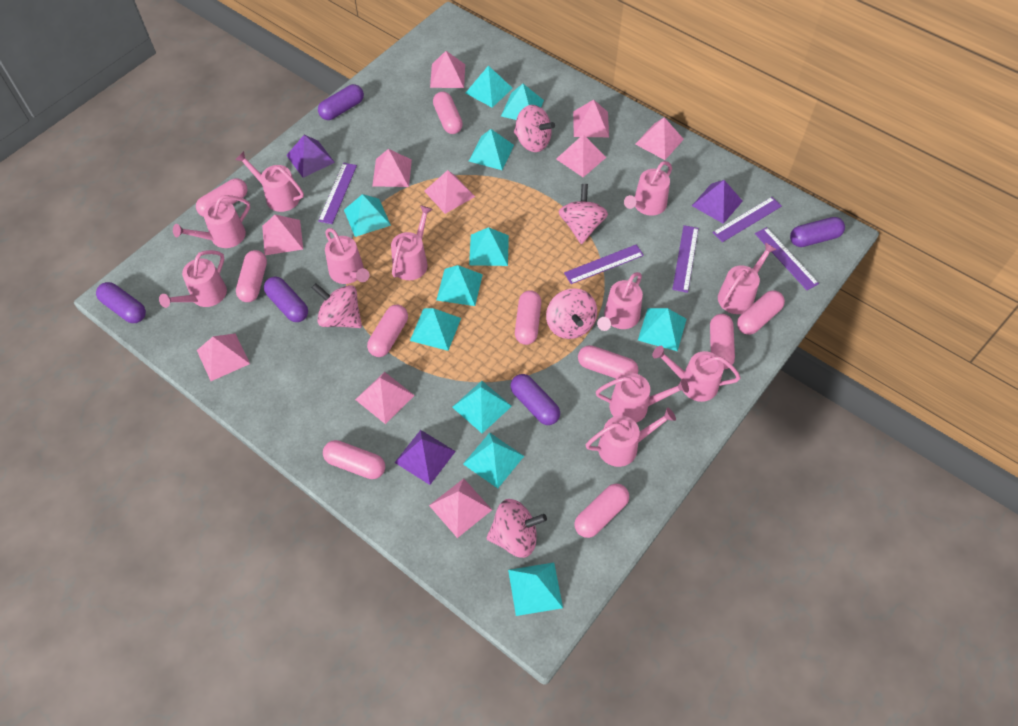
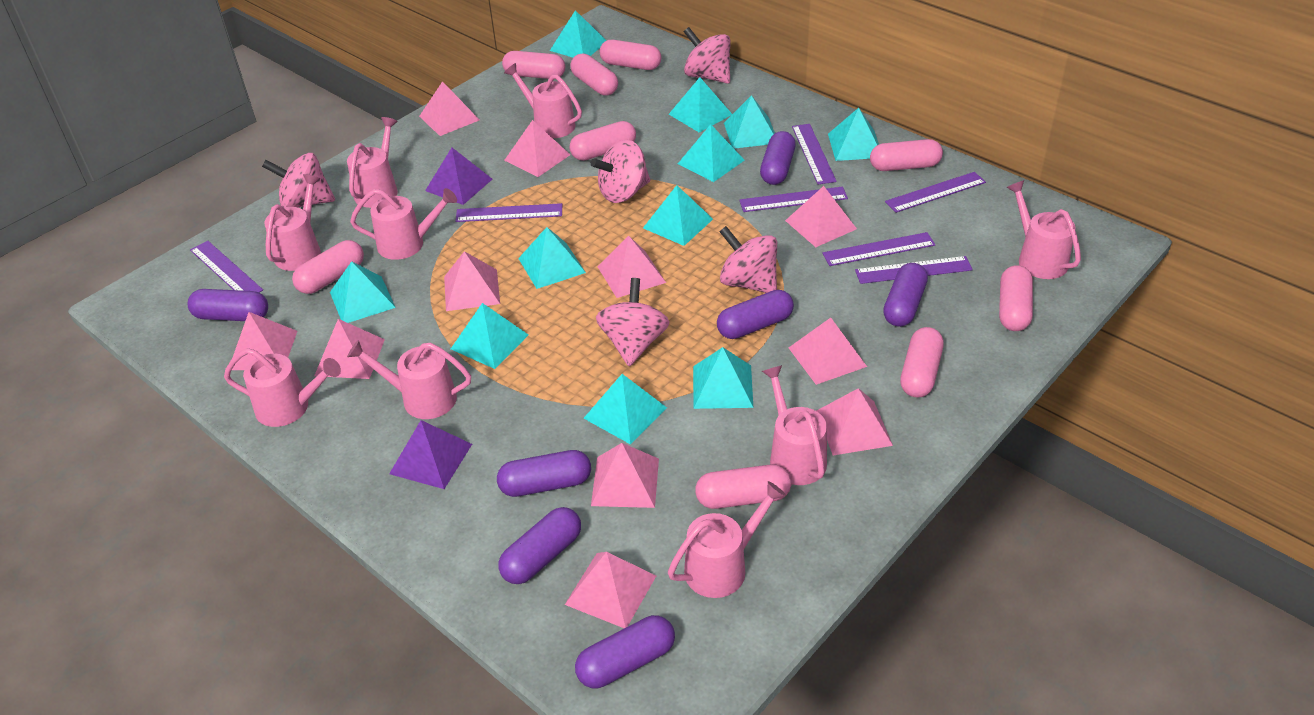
pink capsule: [196,178,248,217] [236,250,267,302] [323,440,385,479] [367,305,408,357] [433,91,463,134] [515,290,541,345] [575,484,629,538] [578,345,638,379] [710,314,735,369] [737,290,785,335] = 10 -> [292,240,364,294] [502,51,565,79] [570,53,618,96] [570,121,636,161] [600,40,661,70] [695,464,791,509] [870,139,943,171] [900,327,944,398] [999,265,1033,331] = 9
pink pyramid: [197,333,250,381] [262,215,303,255] [355,372,415,424] [372,149,412,187] [424,170,475,214] [429,478,492,538] [430,51,465,88] [556,134,606,177] [573,100,609,137] [635,117,684,160] = 10 -> [232,312,297,370] [314,319,385,379] [419,81,479,136] [444,251,500,311] [504,120,570,177] [565,552,656,628] [591,443,659,508] [597,236,666,298] [785,186,857,247] [789,318,867,385] [817,388,893,455] = 11
pink watering can: [159,250,227,308] [173,195,250,248] [235,151,304,212] [325,228,369,284] [391,205,433,280] [586,408,676,467] [596,373,689,423] [597,272,643,331] [624,161,672,216] [652,346,741,402] [718,242,777,314] = 11 -> [224,348,341,427] [264,174,321,271] [347,117,398,208] [347,340,471,419] [350,188,457,260] [504,63,582,138] [668,481,786,598] [762,365,827,485] [1006,180,1081,279] = 9
purple capsule: [96,282,146,323] [264,277,308,322] [318,84,364,120] [510,374,560,425] [790,217,845,247] = 5 -> [187,289,268,321] [497,450,591,497] [498,507,581,584] [575,615,675,688] [717,290,794,339] [760,131,796,185] [883,263,928,327] = 7
purple pyramid: [286,135,335,178] [394,430,456,485] [692,180,743,224] = 3 -> [389,420,472,489] [425,148,492,205] = 2
purple ruler: [318,163,357,224] [564,244,644,284] [672,225,699,293] [712,197,782,242] [755,227,819,290] = 5 -> [190,241,263,293] [455,203,562,222] [739,187,848,212] [792,124,837,184] [822,232,935,266] [855,256,973,284] [885,172,986,213] = 7

